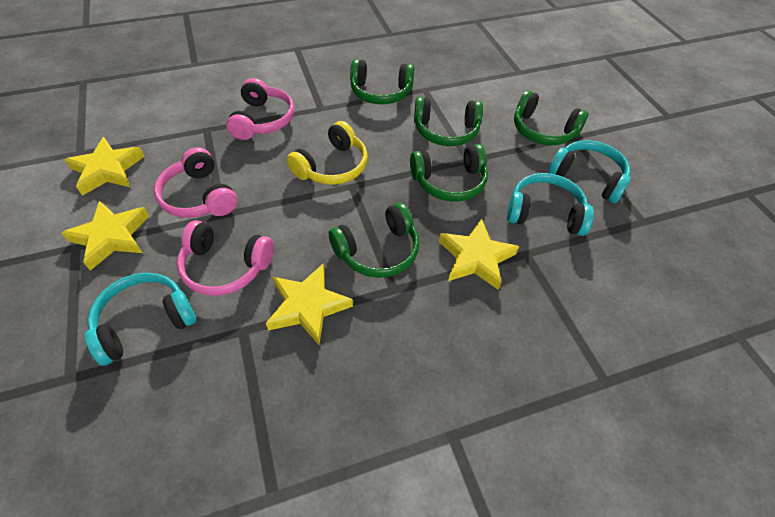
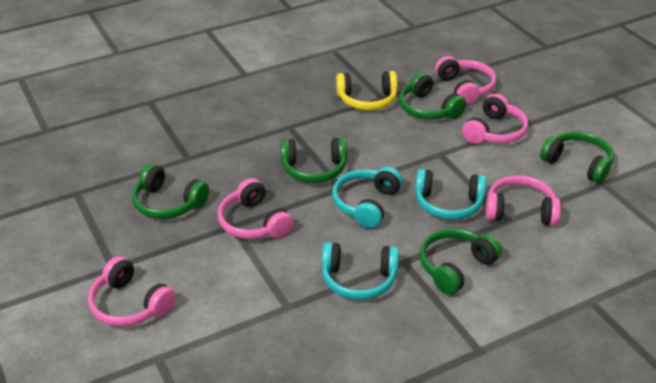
pink headphones: [154,147,238,218] [177,220,274,296] [226,78,295,140] = 3 -> [88,256,176,326] [217,178,294,239] [435,56,496,105] [462,94,528,144] [486,175,561,226] = 5
yellow star: [61,201,149,271] [65,137,145,196] [266,264,353,345] [439,219,519,290] = 4 -> none = 0

